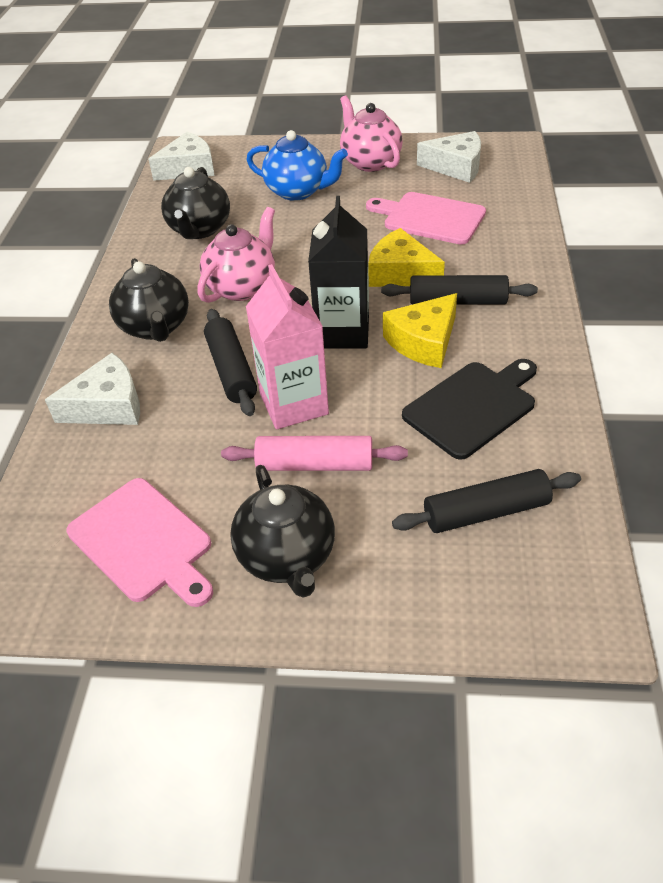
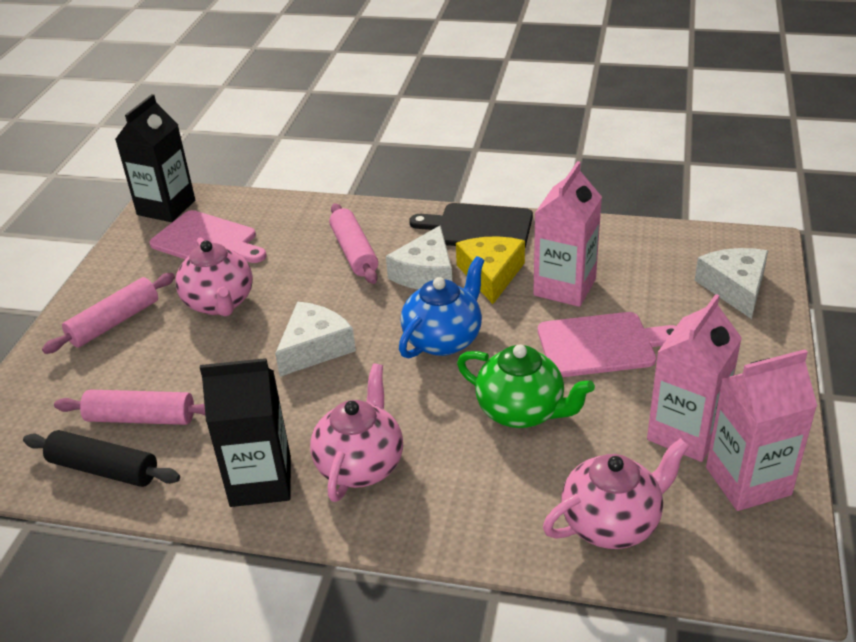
black carton: [308,196,369,349] = 1 -> [115,94,195,222] [200,358,291,507] = 2
black rolling pin: [204,309,257,416] [381,275,538,305] [392,469,581,533] = 3 -> [23,430,180,487] = 1
black teapot: [109,258,189,342] [161,167,230,239] [230,465,335,598] = 3 -> none = 0
green teapot: none = 0 -> [457,344,595,428] = 1
pink carton: [246,264,329,429] = 1 -> [533,161,602,307] [647,294,742,462] [706,349,817,511] = 3
pink rolling pin: [221,436,408,471] = 1 -> [42,273,175,354] [54,390,205,425] [329,203,378,284] = 3
pink teapot: [197,207,275,303] [340,95,403,172] = 2 -> [175,237,253,316] [310,363,403,502] [543,438,690,549] = 3
yellow cheese: [368,228,445,287] [383,293,457,368] = 2 -> [456,236,525,304] = 1

